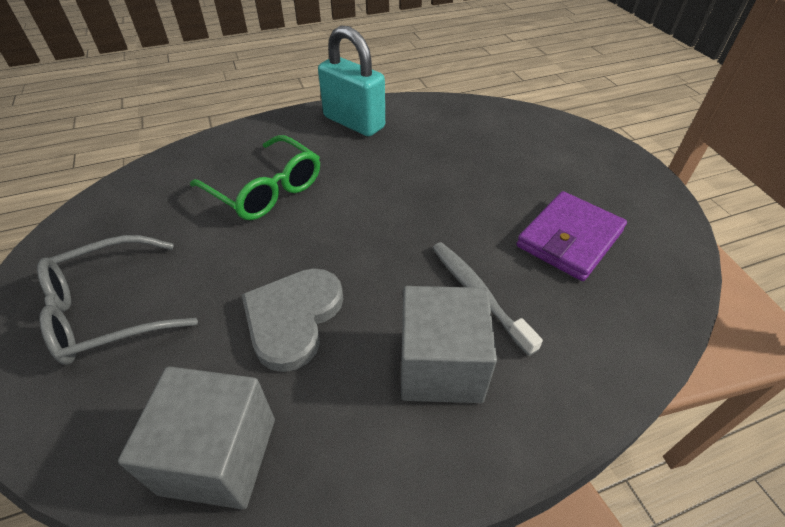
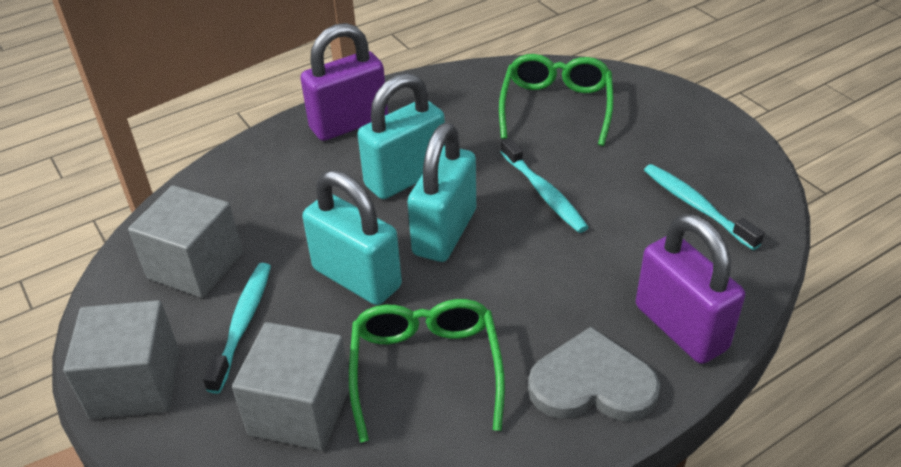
green glasses: [190,135,320,220] = 1 -> [349,299,505,443] [499,54,614,146] = 2
grey cube: [118,366,275,510] [401,286,497,403] = 2 -> [63,300,179,419] [128,185,243,298] [232,322,349,451] = 3
grey glasses: [37,235,198,365] = 1 -> none = 0
grey toothbrush: [432,242,543,356] = 1 -> none = 0
purple padlock: none = 0 -> [300,23,388,141] [636,214,745,364] = 2
purple wallet: [516,191,627,281] = 1 -> none = 0
turquoise padlock: [318,26,385,136] = 1 -> [302,170,402,305] [358,73,445,199] [407,123,476,262] = 3
turquoise toothbrush: none = 0 -> [203,263,271,394] [501,138,589,233] [644,164,764,250] = 3

